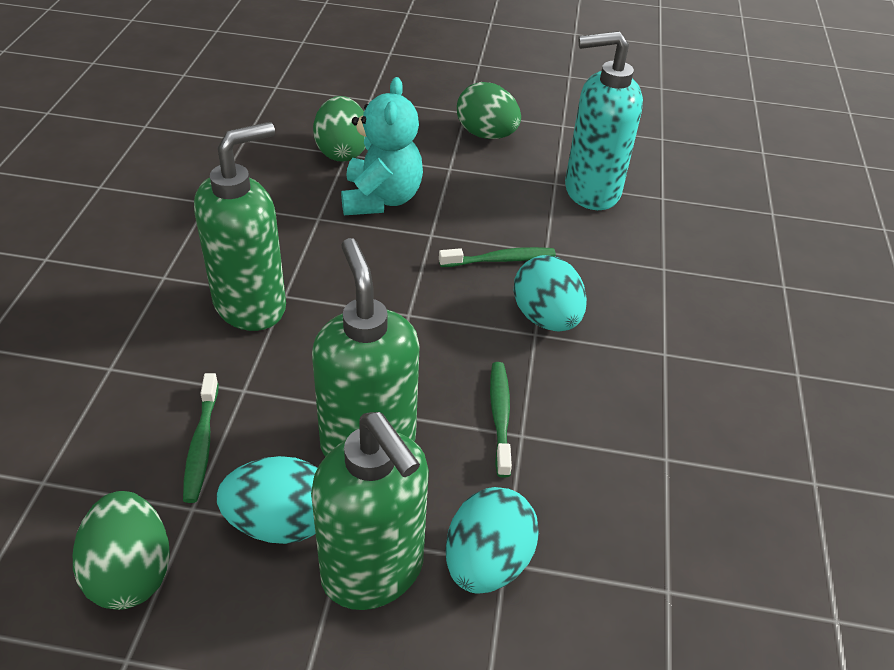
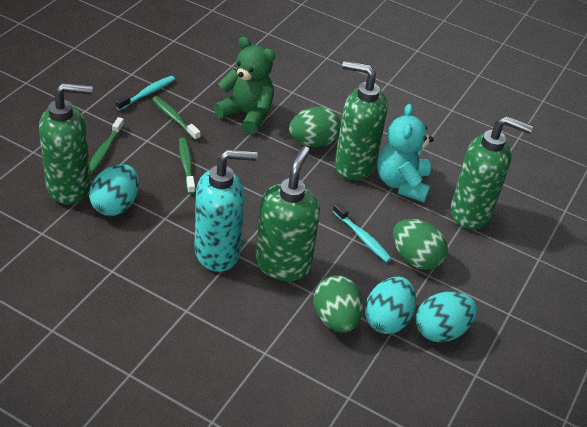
green soap dispenser: [194,122,286,331] [311,412,429,610] [312,238,420,456] = 3 -> [39,83,93,205] [255,146,320,281] [335,61,388,180] [451,116,533,230] = 4
green teddy bear: none = 0 -> [214,37,275,134] = 1
turquoise toothbrush: none = 0 -> [116,76,175,110] [333,203,392,262] = 2

